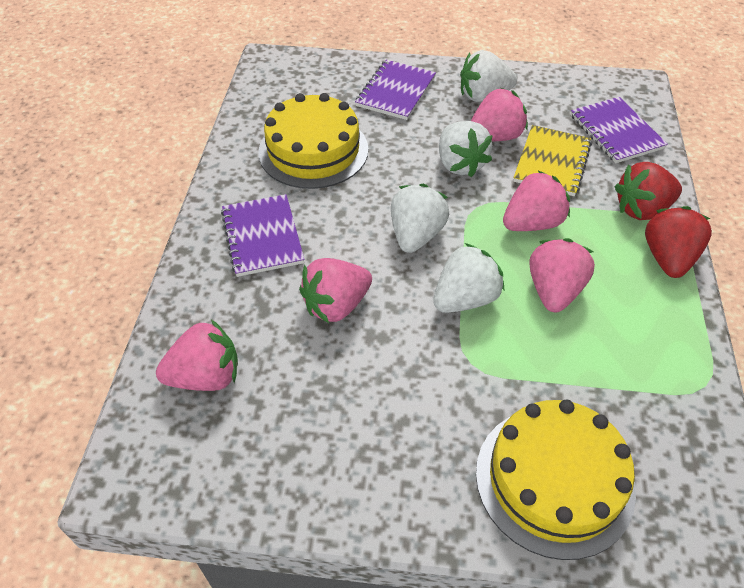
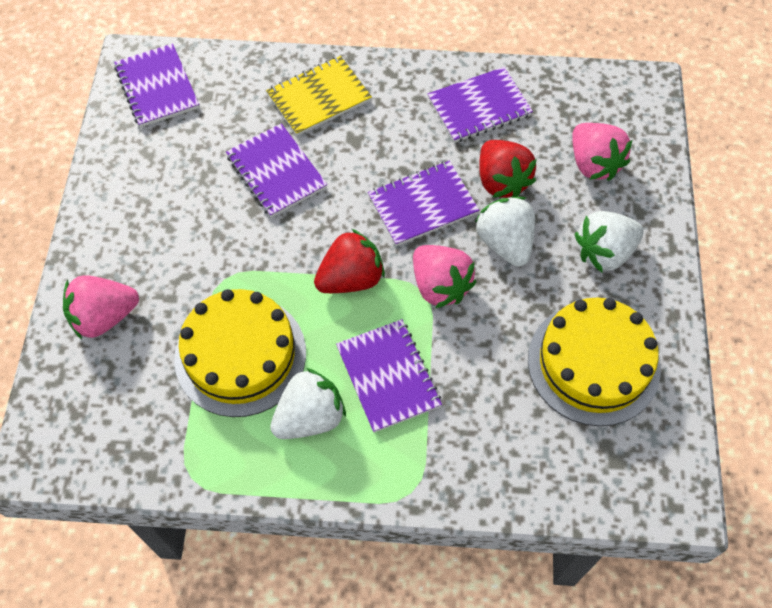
pink strawberry: [156,320,238,391] [299,258,372,323] [471,88,528,142] [503,171,570,231] [529,238,595,312] = 5 -> [63,275,139,339] [413,245,477,308] [572,123,632,181] = 3
purple notebook: [221,194,305,277] [355,60,436,120] [571,97,668,163] = 3 -> [114,43,199,127] [226,123,327,218] [336,319,442,433] [368,161,479,246] [428,67,533,143] = 5
white strawberry: [391,183,449,253] [433,243,505,313] [439,121,493,177] [460,50,517,102] = 4 -> [270,368,346,439] [475,197,535,267] [575,211,644,272] = 3

